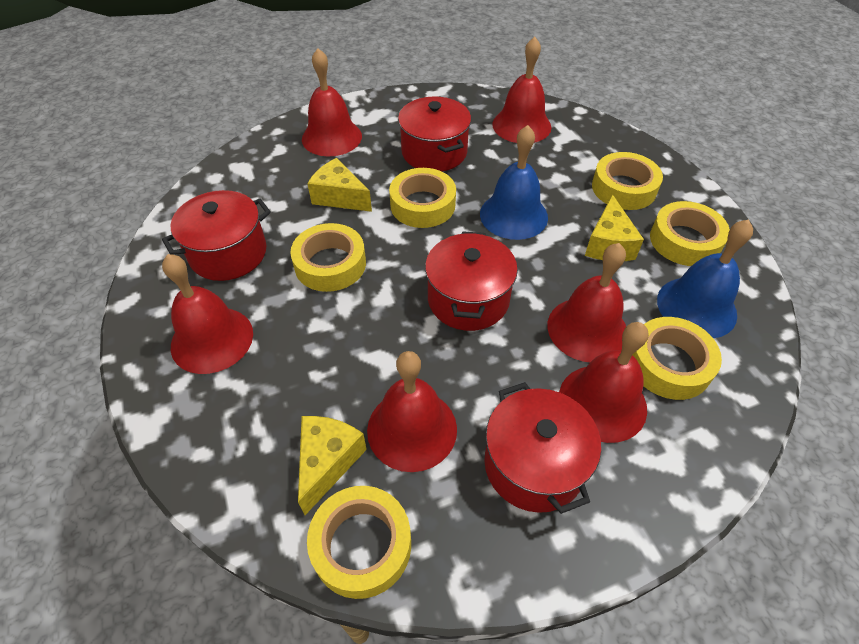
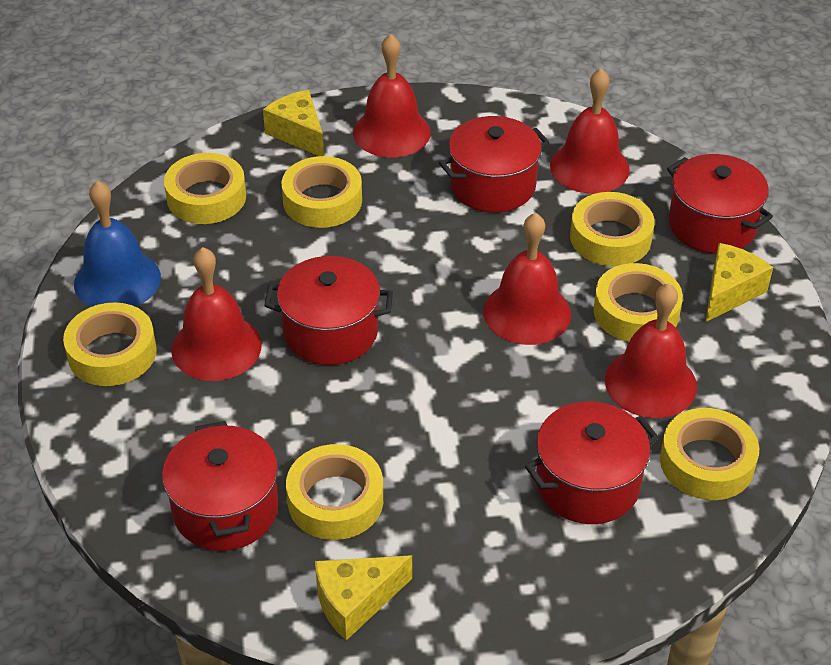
blue bell: [480,125,548,240] [657,219,753,338] = 2 -> [74,180,161,307] = 1
red bell: [162,254,253,374] [302,48,362,156] [367,351,457,472] [492,37,551,143] [547,243,626,362] [559,322,649,443] = 6 -> [171,247,262,381] [353,34,431,157] [483,213,571,345] [550,68,630,194] [605,283,697,418] = 5
red pot: [162,190,271,281] [398,97,471,171] [425,231,518,331] [484,382,601,514] = 4 -> [162,421,279,551] [264,256,393,365] [439,116,550,212] [525,402,659,524] [667,154,773,254] = 5
yellow tape: [290,223,366,292] [307,486,411,599] [389,168,456,228] [592,152,663,210] [633,317,722,400] [650,201,730,266] = 6 -> [63,302,157,386] [164,153,246,224] [282,156,362,228] [286,444,383,540] [570,192,654,266] [594,263,683,342] [660,408,759,500] = 7

